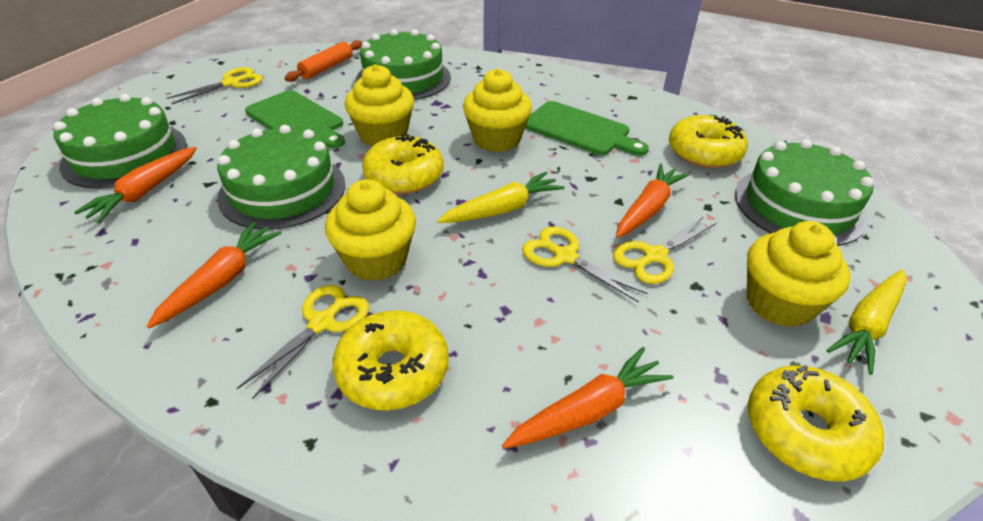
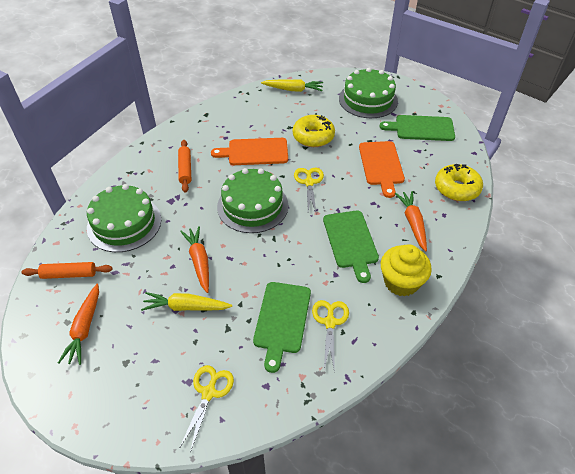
green cake: [53,94,187,189] [217,125,345,230] [356,29,451,100] [735,140,874,246] = 4 -> [87,184,161,252] [217,168,288,233] [339,68,398,118] = 3
green cutting board: [245,90,345,148] [525,101,649,156] = 2 -> [253,282,311,373] [323,211,379,283] [379,115,455,141] = 3
orange carrot: [74,147,197,223] [147,222,282,328] [502,347,674,449] [616,163,690,238] = 4 -> [58,284,99,365] [180,226,209,293] [395,191,427,252] = 3
orange cutting board: none = 0 -> [211,138,288,165] [359,141,405,198] = 2
orange rolling pin: [285,40,362,82] = 1 -> [21,262,113,279] [178,140,191,193] = 2
yellow cupcake: [325,179,416,281] [345,64,414,147] [463,69,532,152] [747,221,851,327] = 4 -> [381,244,432,296] = 1
yellow donut: [332,310,449,410] [362,134,444,194] [669,115,748,168] [748,365,884,482] = 4 -> [293,115,335,147] [435,163,483,201] = 2
yellow scissors: [166,67,263,104] [237,285,369,399] [522,227,648,303] [613,217,716,284] = 4 -> [179,365,234,453] [294,168,324,212] [312,300,349,373] = 3

